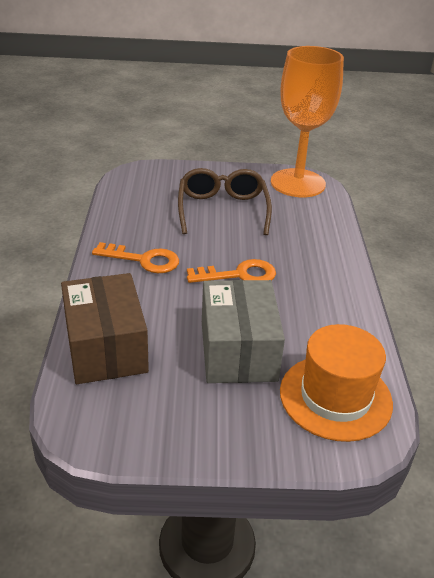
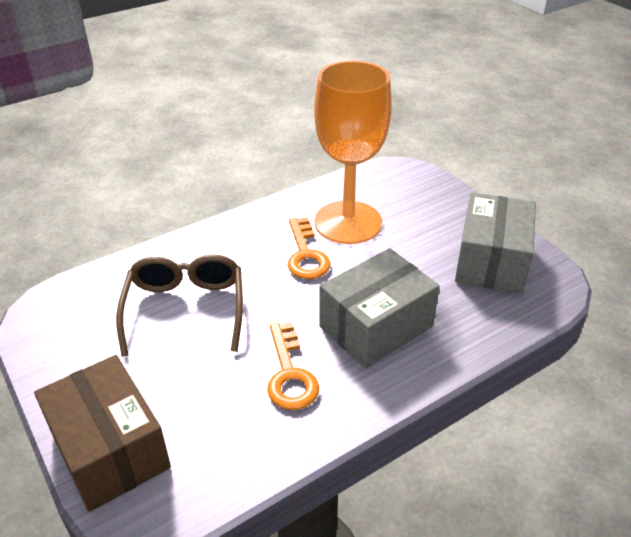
grey box: [202,280,285,383] = 1 -> [319,248,440,369] [455,192,536,294] = 2
orange hat: [280,324,393,442] = 1 -> none = 0

